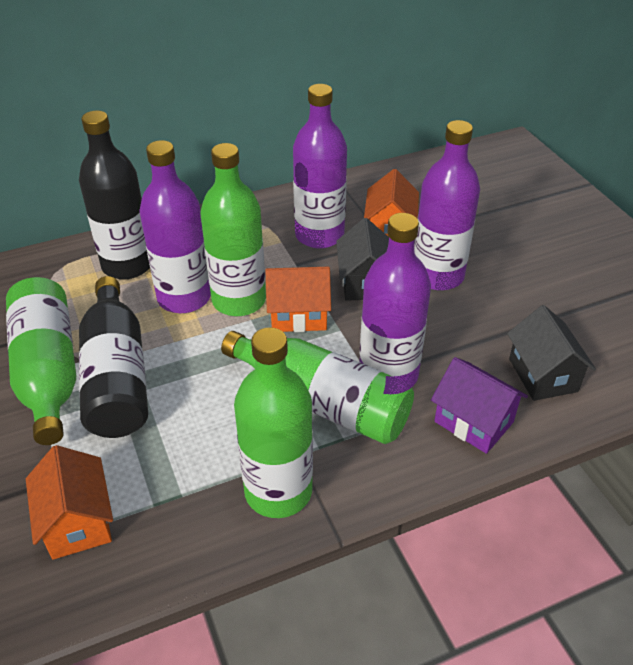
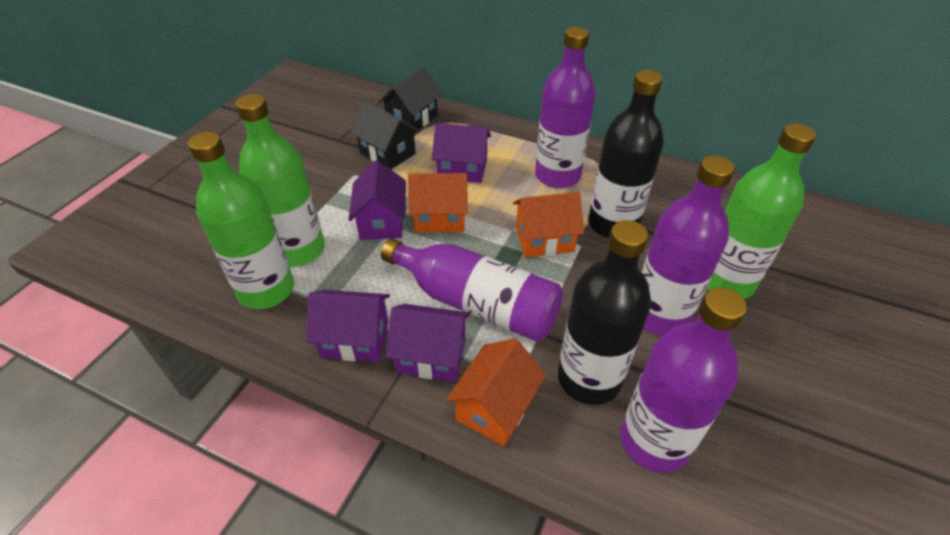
green bottle: [6,277,76,445] [200,143,266,316] [221,331,414,444] [234,327,313,518] = 4 -> [188,132,294,310] [236,94,325,267] [707,123,816,299] = 3
purple house: [431,357,528,454] = 1 -> [306,290,390,362] [349,160,406,240] [386,304,470,382] [432,123,491,183] = 4

